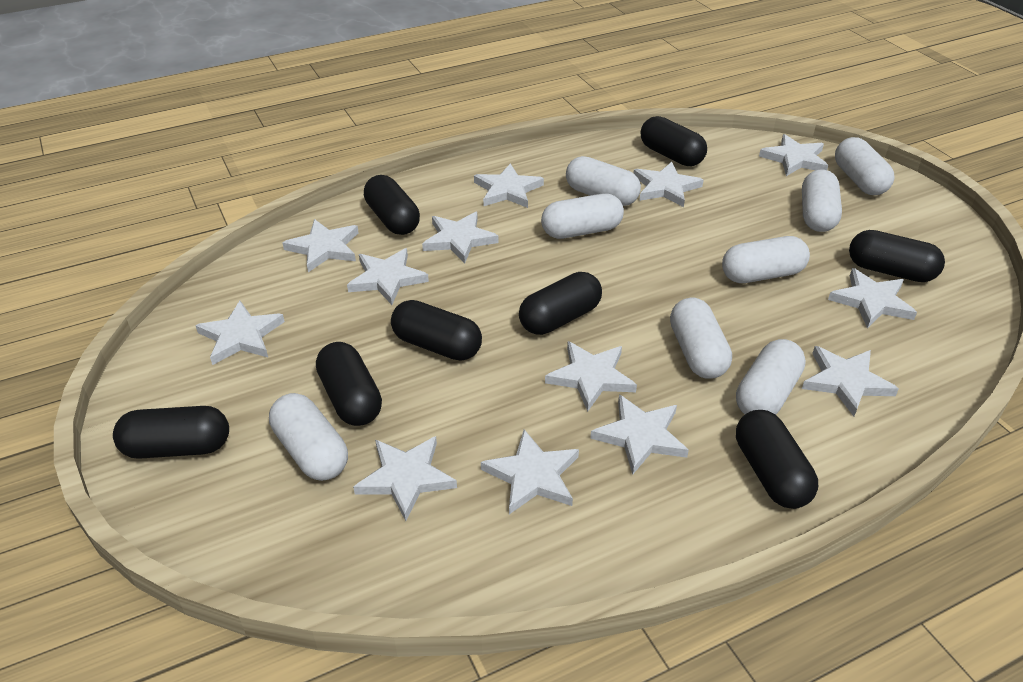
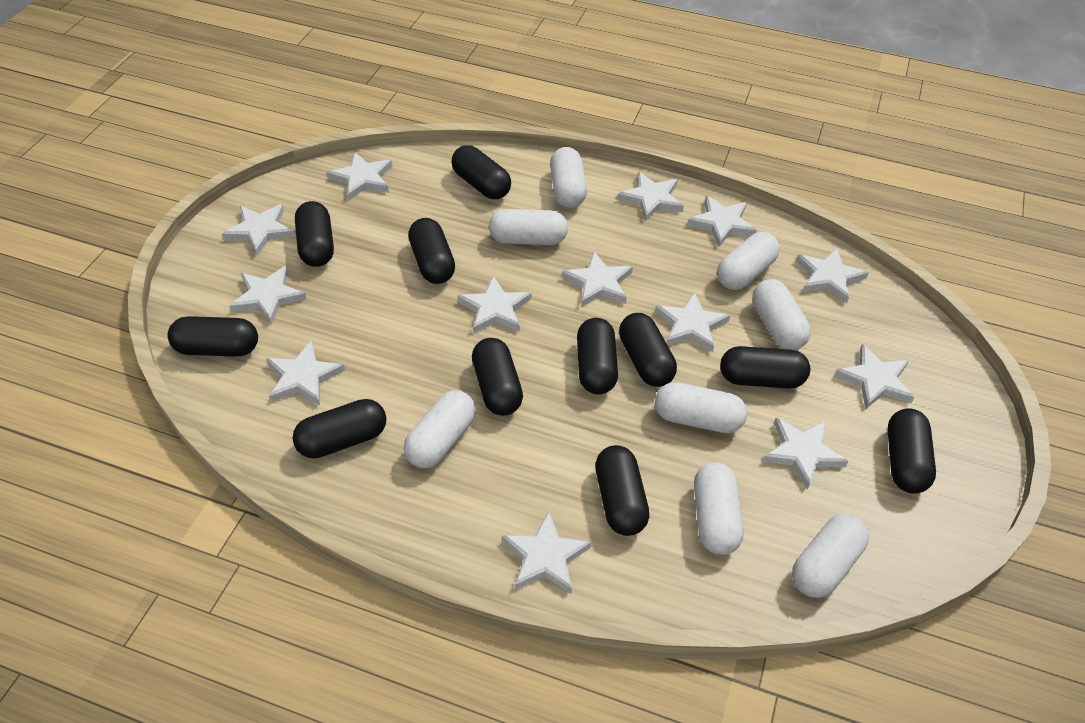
black capsule: [113,406,229,459] [316,342,382,426] [364,175,420,235] [391,300,482,361] [519,272,602,335] [641,116,707,166] [736,410,818,509] [849,230,945,282] = 8 -> [168,316,258,357] [293,399,387,459] [295,201,334,267] [408,218,455,284] [451,145,511,199] [472,338,523,416] [577,318,618,394] [595,445,649,536] [619,313,677,387] [720,346,810,389] [887,408,936,494] = 11

